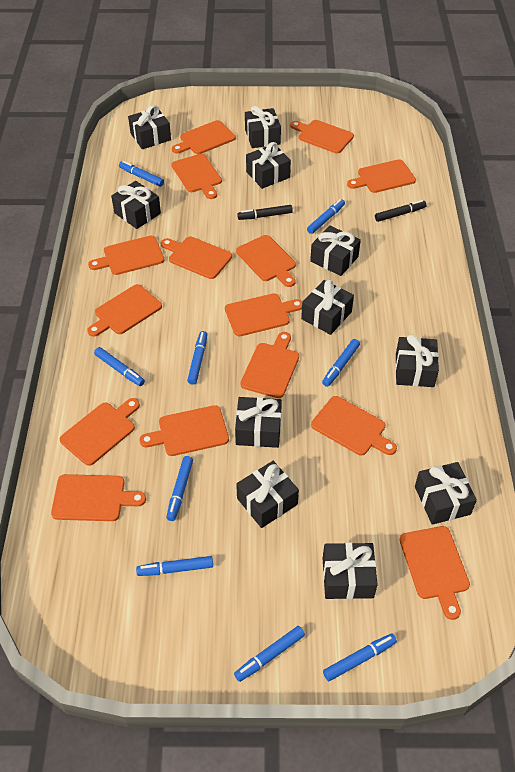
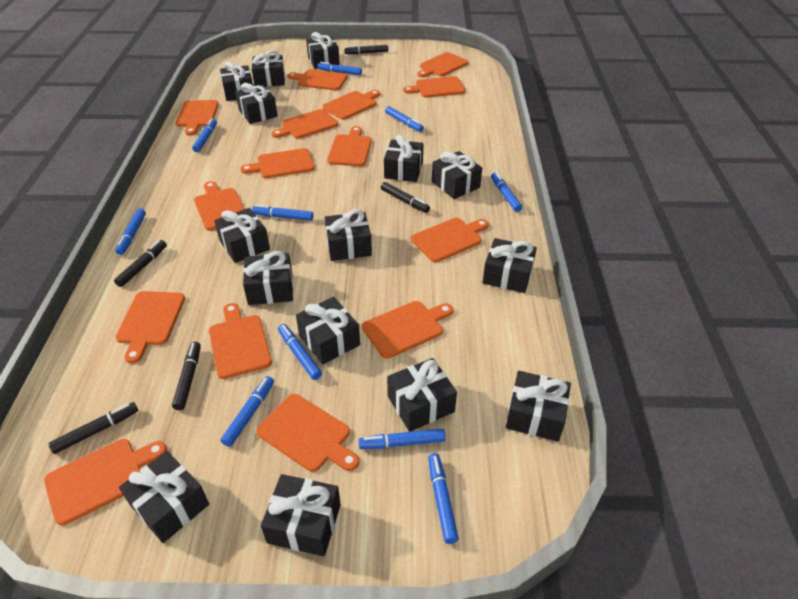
black gift: [111,181,161,229] [128,105,171,149] [235,397,282,448] [236,461,299,528] [245,106,281,148] [246,142,291,189] [301,280,354,335] [310,225,361,276] [323,542,378,599] [395,334,439,387] [415,462,477,525] = 11 -> [119,451,209,543] [214,208,270,263] [220,62,253,101] [235,83,278,124] [243,251,293,305] [252,50,285,87] [261,474,341,556] [296,297,360,364] [306,32,340,69] [325,209,372,261] [384,135,423,182] [387,358,457,432] [432,151,482,199] [483,238,537,293] [506,371,571,442] = 15
black marker: [237,205,293,220] [375,200,427,222] = 2 -> [48,402,138,454] [114,240,167,287] [172,342,201,410] [345,45,388,54] [381,182,430,213] = 5
blue marker: [94,347,145,386] [119,161,164,187] [136,556,213,576] [166,456,193,521] [187,331,207,385] [234,626,305,682] [307,199,345,234] [322,339,360,387] [323,634,397,681] = 9 -> [115,209,146,255] [192,118,217,152] [221,376,274,447] [252,205,313,221] [278,324,322,380] [317,62,362,75] [359,428,446,449] [385,106,424,132] [428,453,459,544] [491,172,522,212] = 10

